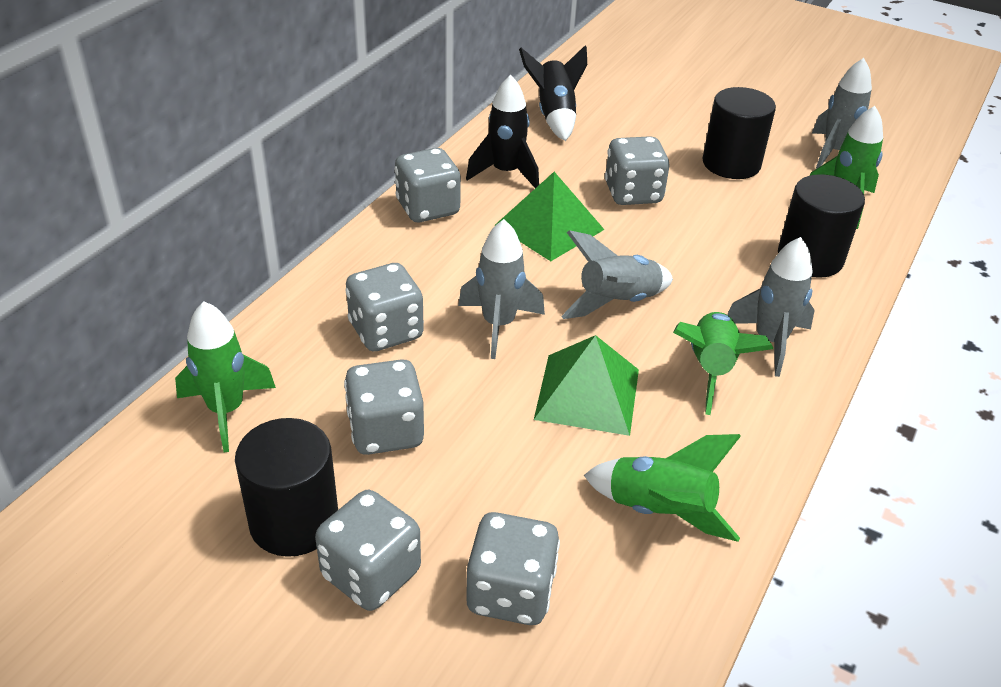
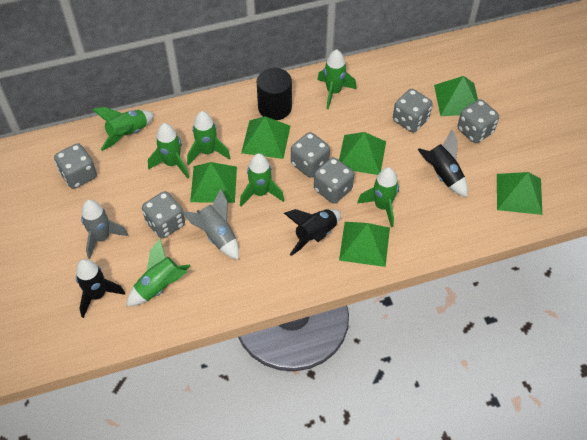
black cylinder: [235,418,338,557] [703,87,776,179] [778,174,865,278] = 3 -> [257,68,292,120] = 1
black rocket: [466,75,539,188] [519,45,587,141] = 2 -> [76,259,125,318] [284,209,341,256] [417,129,468,197] = 3
green pyramid: [494,172,605,261] [534,335,639,436] = 2 -> [190,162,237,203] [241,116,290,159] [339,132,386,175] [339,222,390,267] [434,76,478,116] [497,172,542,215] = 6
green rocket: [175,301,276,452] [584,434,741,542] [673,312,773,415] [810,106,883,229] = 4 -> [92,107,154,151] [126,239,190,307] [148,123,189,179] [187,111,230,165] [240,153,284,206] [317,49,357,109] [357,167,399,227] = 7
grey rocket: [458,219,545,359] [561,230,673,319] [727,237,815,377] [812,58,872,168] = 4 -> [81,200,128,259] [182,188,239,260] = 2

